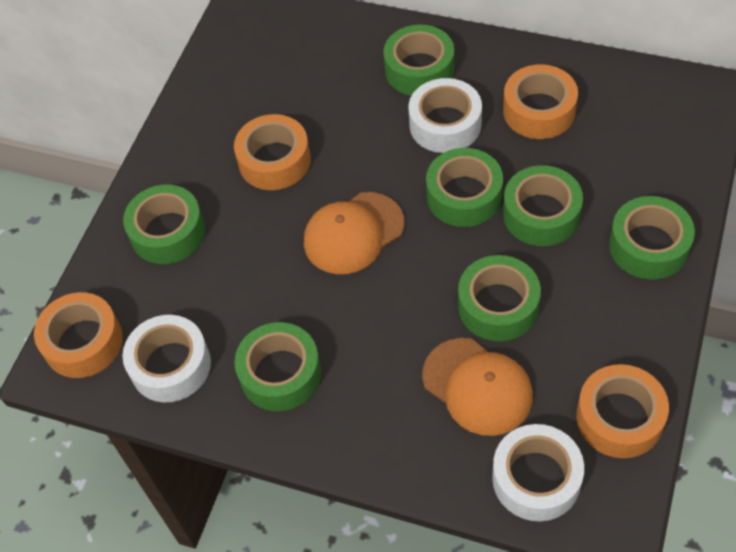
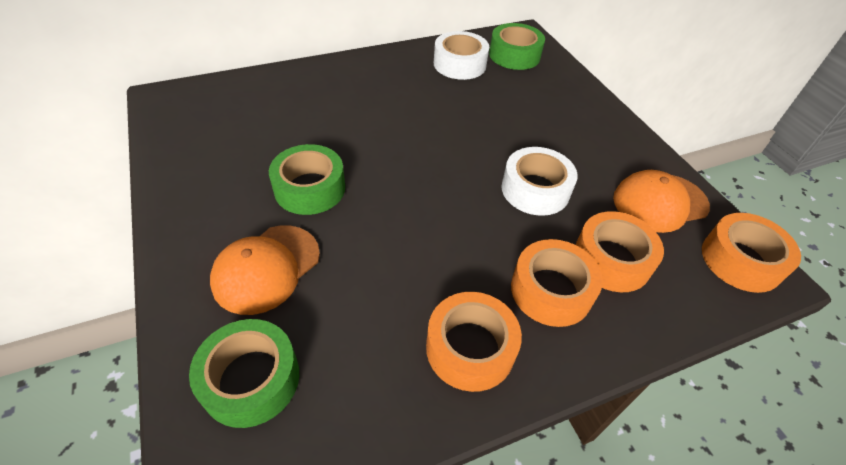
green tape: [123,185,205,264] [234,322,321,411] [383,24,454,96] [426,148,503,227] [458,255,541,341] [503,165,583,246] [609,196,695,280] = 7 -> [189,319,299,428] [269,144,345,215] [489,23,545,70] = 3
white tape: [123,315,211,403] [409,78,482,153] [492,424,584,521] = 3 -> [434,31,489,80] [501,147,578,216] = 2

